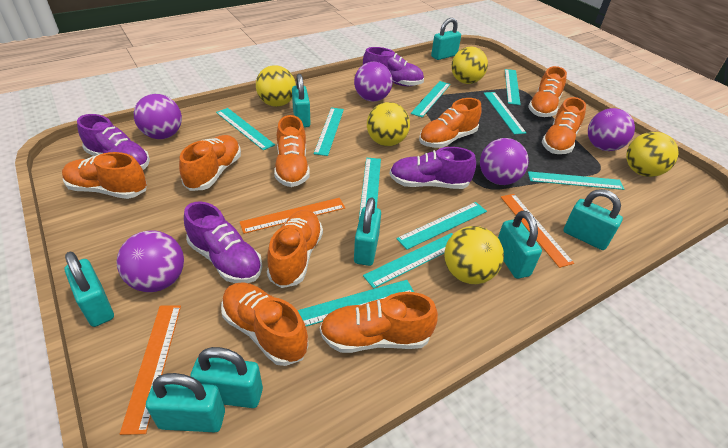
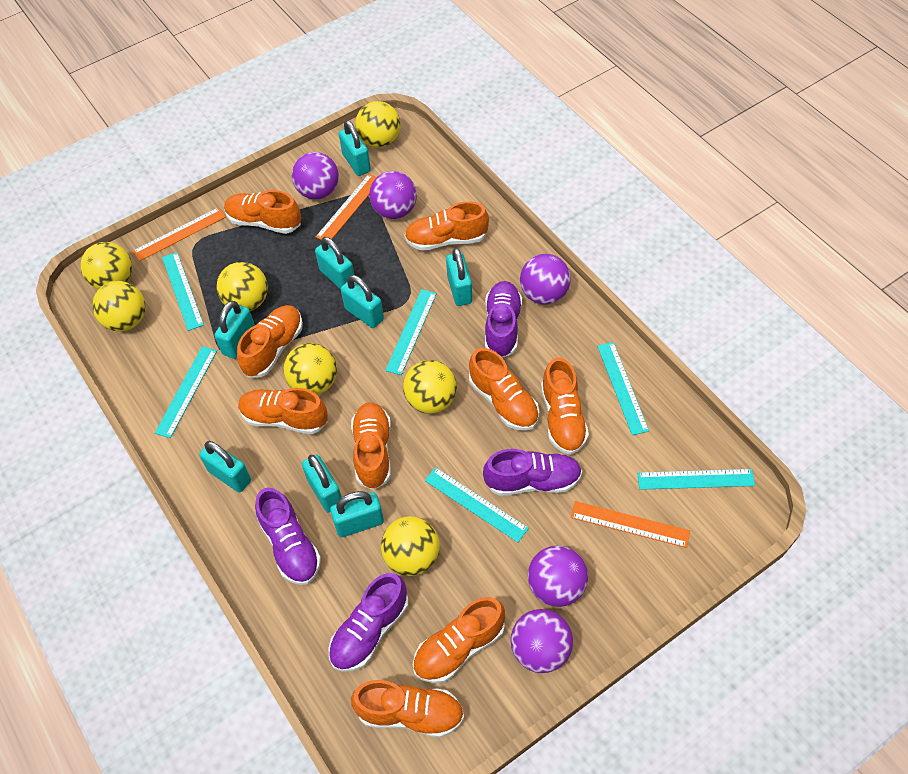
turquoise ruler: [216,108,275,150] [297,280,414,326] [314,108,344,156] [359,158,381,219] [363,233,453,289] [396,202,487,250] [411,81,450,117] [484,92,526,134] [505,69,521,105] [528,171,624,190] = 10 -> [155,346,217,438] [162,252,204,331] [385,289,437,375] [425,467,529,542] [597,342,649,435] [637,469,755,490] = 6
yellow ball: [256,65,296,107] [367,102,410,146] [444,226,504,284] [451,46,488,84] [626,132,679,177] = 5 -> [80,242,132,289] [92,281,145,331] [217,262,268,311] [284,343,337,395] [355,101,400,148] [381,516,440,576] [403,360,457,414] = 7

